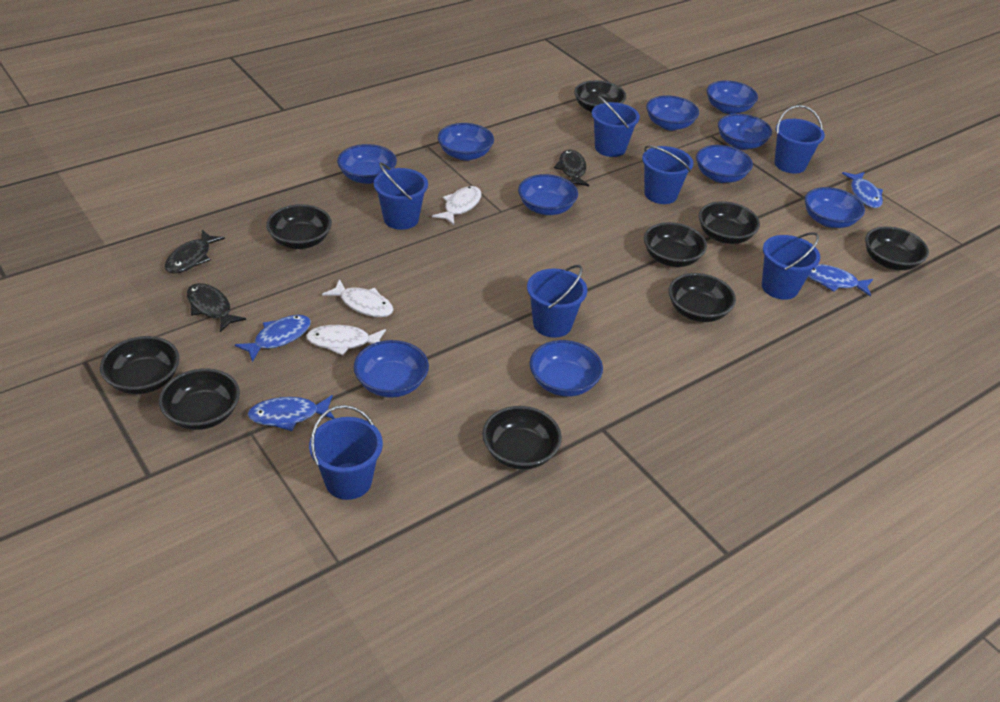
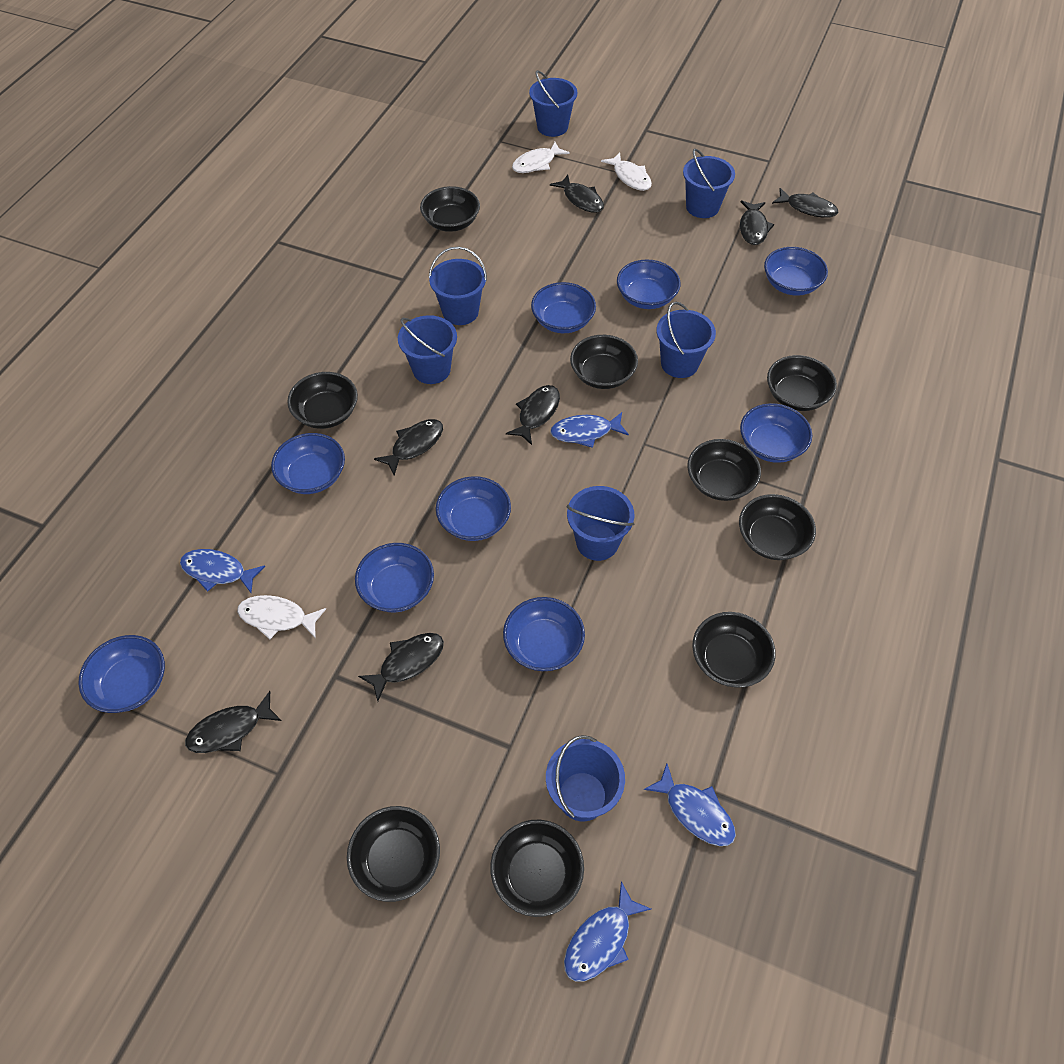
black fish: [165,230,225,274] [187,283,246,332] [554,149,589,186] = 3 -> [185,691,282,753] [358,633,444,701] [374,419,443,476] [506,385,560,445] [550,175,604,213] [740,201,774,245] [772,188,838,218] = 7
blue bowl: [337,144,397,184] [354,340,429,398] [438,123,494,161] [518,174,578,215] [530,340,603,397] [646,95,699,131] [696,145,753,183] [706,80,758,114] [718,114,772,150] [805,187,865,228] = 10 -> [78,635,165,713] [271,433,345,494] [355,543,434,612] [436,476,511,541] [503,597,585,671] [531,282,596,333] [617,259,680,309] [740,403,812,463] [764,247,828,296] = 9

